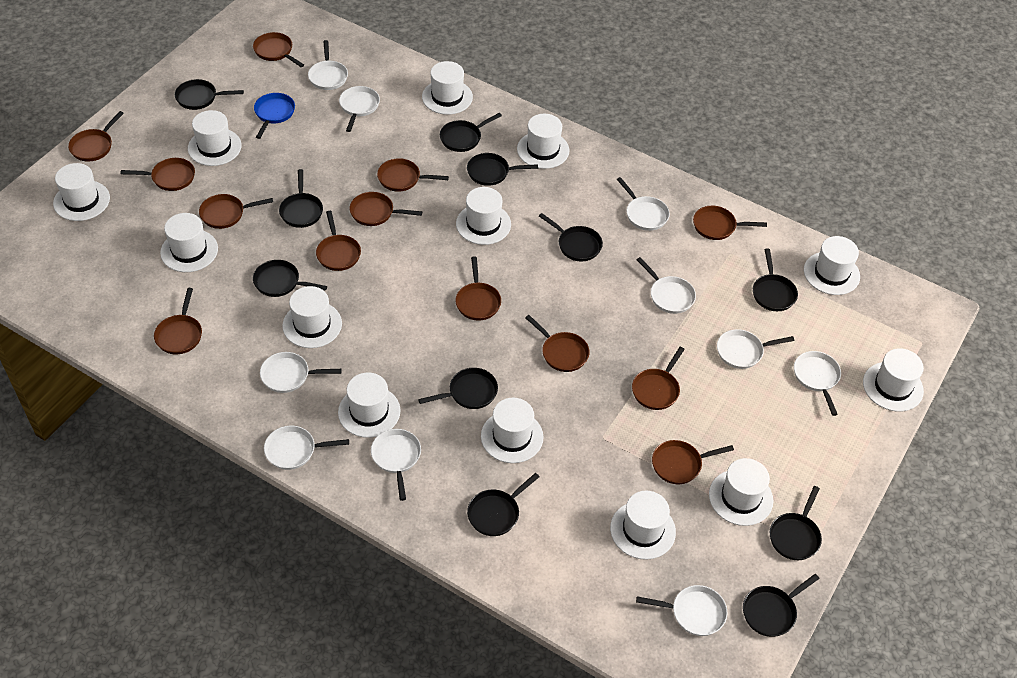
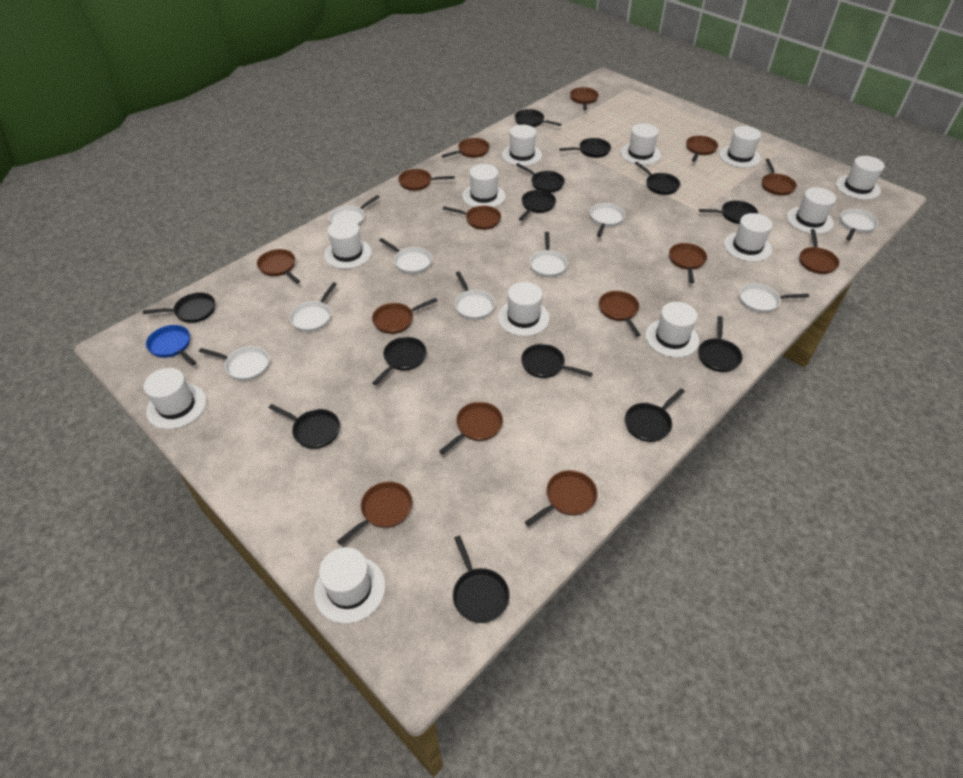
black pan: [175,79,244,110] [253,260,327,297] [279,169,323,228] [418,368,498,409] [440,113,502,152] [467,153,538,186] [467,473,540,536] [539,213,603,261] [743,574,820,637] [753,248,798,311] [770,486,822,560] = 11 -> [143,292,215,323] [269,404,340,449] [372,337,427,385] [453,536,510,623] [514,109,562,127] [516,163,565,193] [519,190,556,221] [521,344,593,378] [559,138,611,158] [625,388,685,442] [634,162,680,195] [698,316,743,372] [699,200,758,224] = 13
brown pan: [68,111,124,161] [121,158,195,191] [154,288,202,354] [199,194,273,229] [253,32,304,67] [316,211,361,271] [350,192,422,226] [377,158,449,192] [455,256,501,320] [525,315,590,372] [632,347,685,410] [652,440,734,484] [693,206,767,240] = 13 -> [257,249,300,284] [337,481,412,545] [372,298,438,334] [398,169,455,191] [439,402,503,454] [442,138,490,158] [443,206,501,230] [525,470,598,526] [570,87,599,110] [599,291,641,337] [669,243,707,283] [686,136,718,162] [762,159,797,196] [800,229,839,274] = 14
white hat: [53,163,110,221] [160,213,218,272] [188,110,242,166] [282,286,342,348] [338,373,400,438] [422,61,473,115] [456,187,511,245] [481,398,544,463] [517,114,570,169] [610,491,676,560] [709,458,773,526] [804,236,860,295] [863,348,924,412] = 13 -> [144,368,206,429] [314,547,386,624] [324,220,372,269] [462,164,505,207] [498,282,550,336] [502,125,542,166] [620,123,661,165] [645,302,699,358] [719,126,761,168] [724,213,773,262] [787,187,836,234] [836,156,885,200] = 12
white pan: [260,352,342,393] [264,426,349,470] [308,40,348,90] [339,86,380,132] [371,429,421,501] [617,177,670,231] [636,585,728,636] [637,257,696,314] [717,329,794,369] [794,351,841,416] = 10 -> [199,346,269,381] [289,282,337,332] [329,195,380,225] [379,238,432,274] [455,271,495,320] [529,232,568,277] [590,203,625,237] [739,283,809,313] [840,209,878,240] = 9

